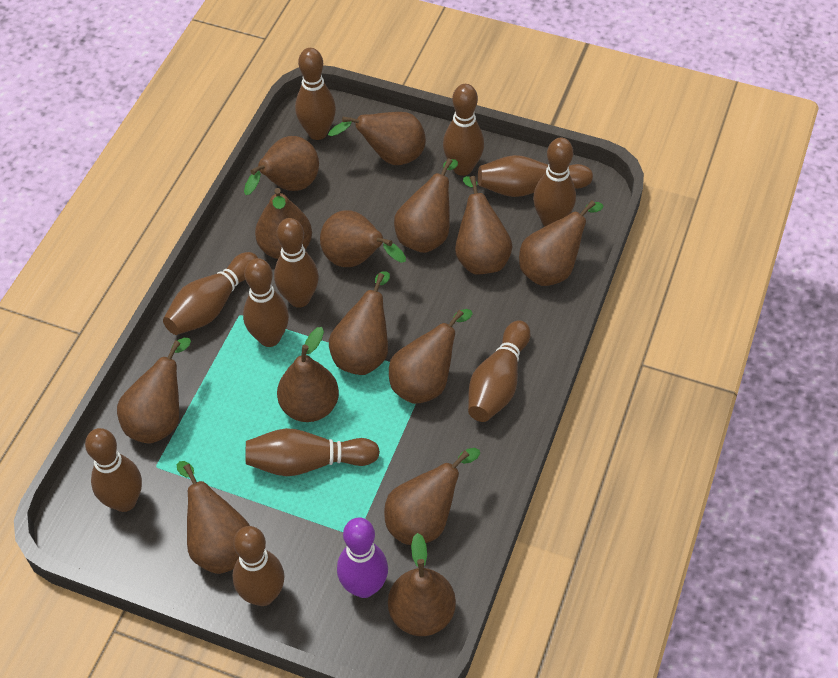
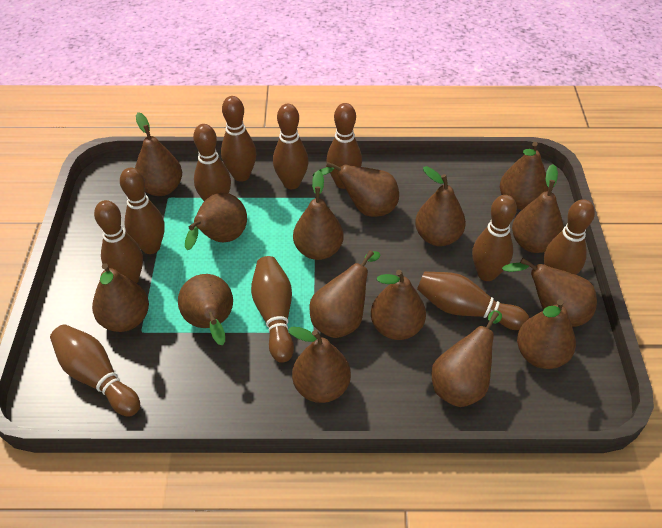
brown pear: [117,338,191,443] [177,461,250,574] [244,136,319,195] [255,188,312,259] [277,327,339,422] [320,210,406,267] [328,112,426,165] [329,271,390,375] [384,448,480,545] [388,533,456,636] [389,309,473,404] [394,158,458,253] [455,176,513,275] [519,200,604,286] = 14 -> [92,263,149,332] [135,112,182,196] [178,274,233,345] [185,193,247,250] [288,327,351,403] [293,170,343,260] [310,250,380,338] [312,162,399,217] [371,270,426,340] [415,166,466,246] [432,310,502,407] [500,142,549,210] [502,258,597,327] [512,164,564,253] [517,299,576,369] = 15
purple bowling pin: [337,518,388,598] = 1 -> none = 0

